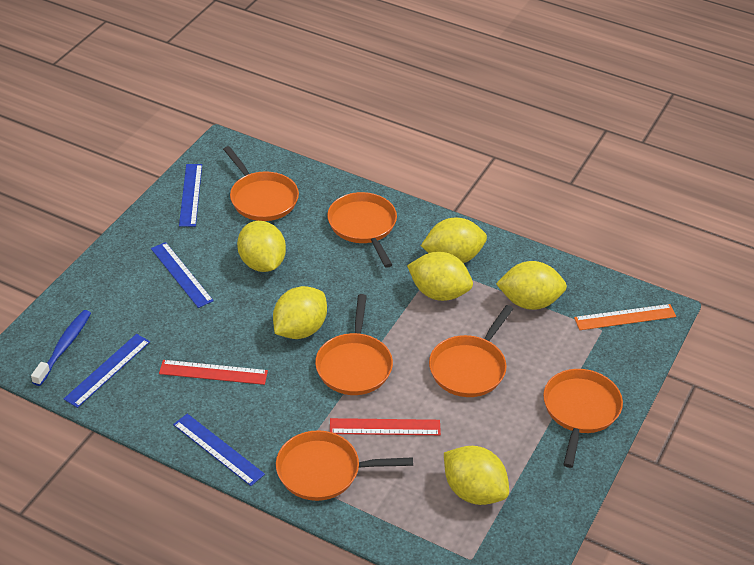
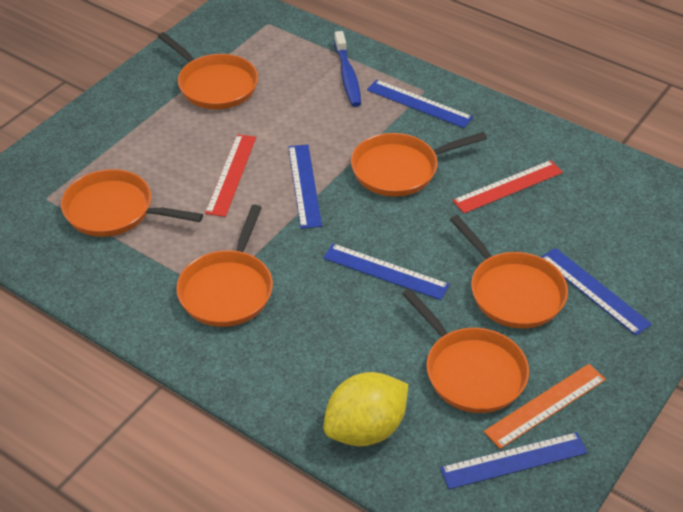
blue ruler: [64,334,150,408] [151,242,214,308] [173,414,265,486] [179,164,202,227] = 4 -> [288,144,322,229] [323,244,450,300] [367,79,473,128] [440,432,588,489] [541,248,652,336] = 5
yellow lemon: [237,221,286,272] [273,286,327,339] [407,252,473,301] [421,218,487,263] [444,446,509,505] [496,261,567,310] = 6 -> [324,372,408,446] = 1

